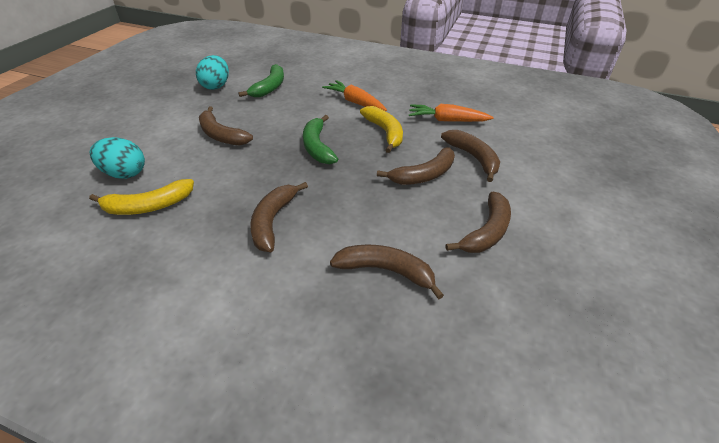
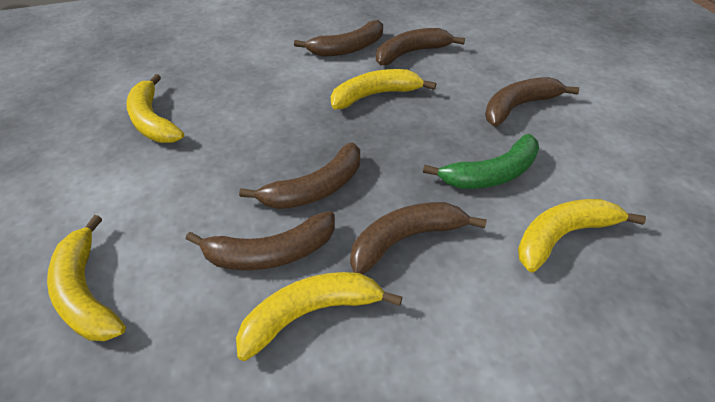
green banana: [238,64,284,97] [303,115,338,164] = 2 -> [423,134,539,189] = 1
orange carrot: [322,80,387,111] [409,104,494,122] = 2 -> none = 0
turquoise egg: [90,137,145,179] [196,55,229,90] = 2 -> none = 0
yellow banana: [89,179,194,215] [360,106,403,153] = 2 -> [47,215,126,341] [126,74,184,143] [236,272,403,361] [331,69,436,109] [518,199,646,272] = 5

